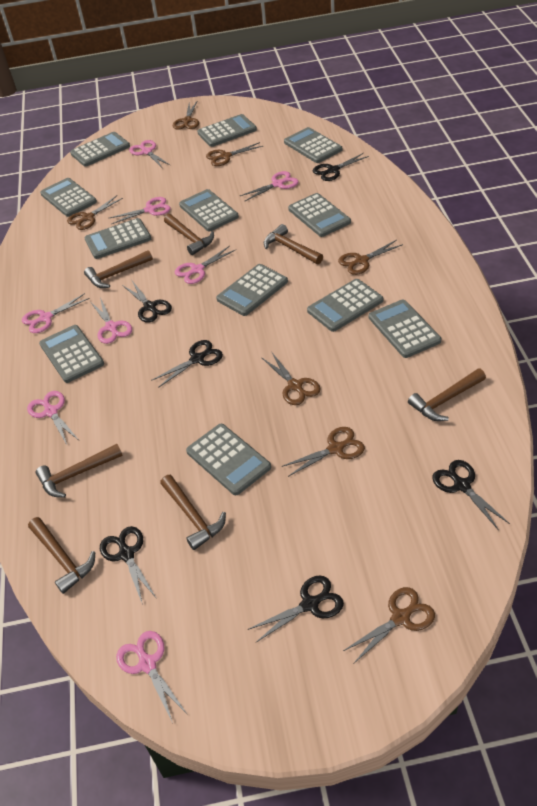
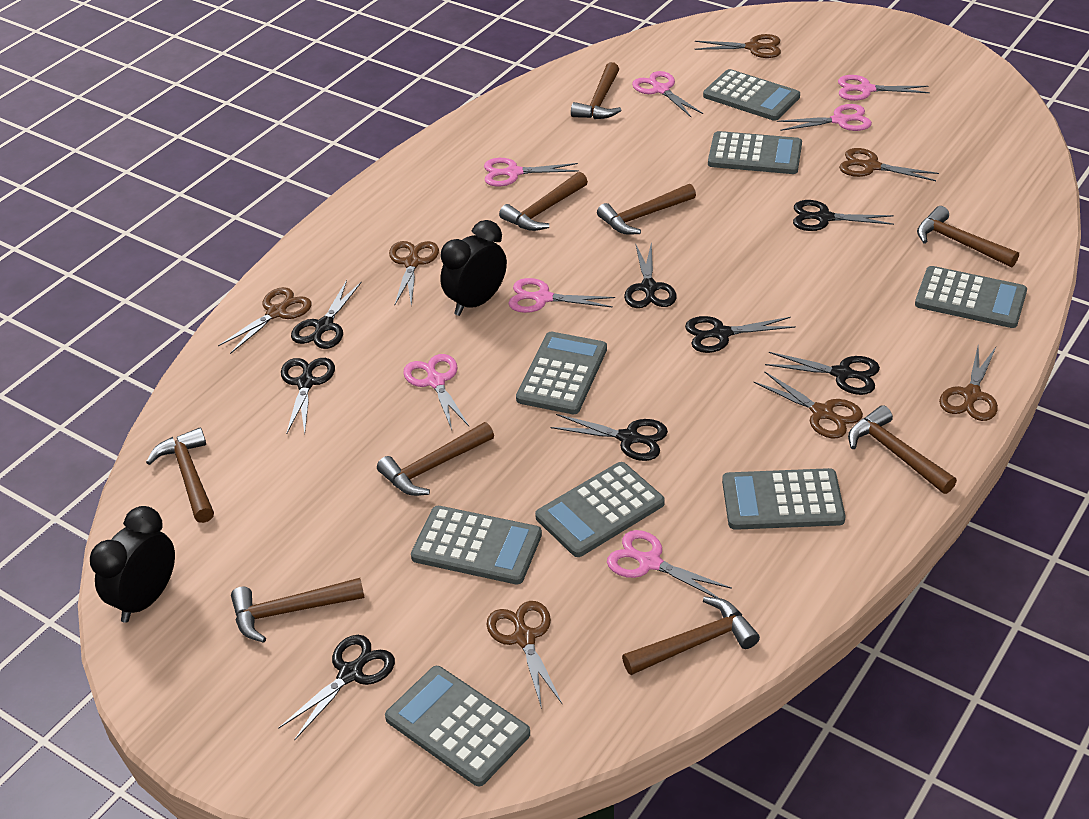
black clock: none = 0 -> [90,506,175,623] [440,220,507,316] = 2
black scissors: [100,526,157,605] [122,281,172,323] [151,340,223,388] [248,575,344,643] [313,153,369,181] [432,460,510,530] = 6 -> [278,635,395,741] [281,358,335,435] [291,280,362,349] [550,414,668,461] [624,241,676,308] [685,316,796,353] [765,352,880,395] [793,200,894,231] = 8
brown hammer: [28,517,95,594] [36,444,123,498] [84,250,153,288] [160,475,226,550] [164,214,214,255] [264,224,323,264] [408,368,486,421] = 7 -> [146,428,214,523] [231,578,364,643] [377,422,494,496] [499,172,588,231] [571,62,621,119] [597,184,696,235] [622,597,760,675] [848,405,957,494] [917,206,1019,267] = 9
grey calculator: [39,325,104,383] [40,178,97,217] [70,132,130,167] [84,218,151,259] [179,189,239,232] [186,424,271,495] [197,114,257,147] [216,264,288,316] [284,127,342,163] [288,193,351,237] [307,279,383,332] [369,299,441,358] = 12 -> [385,666,530,786] [411,506,542,585] [516,332,607,414] [535,462,665,557] [703,69,800,121] [708,131,802,174] [722,468,846,530] [915,266,1027,328] = 8
pink scissors: [22,293,90,333] [27,391,79,445] [91,297,132,344] [109,197,171,224] [116,631,188,723] [129,140,170,167] [175,246,235,284] [240,171,299,201] = 8 -> [403,354,469,430] [484,158,579,187] [508,278,615,313] [607,530,732,598] [632,71,703,118] [777,104,872,131] [838,75,930,101] = 7

